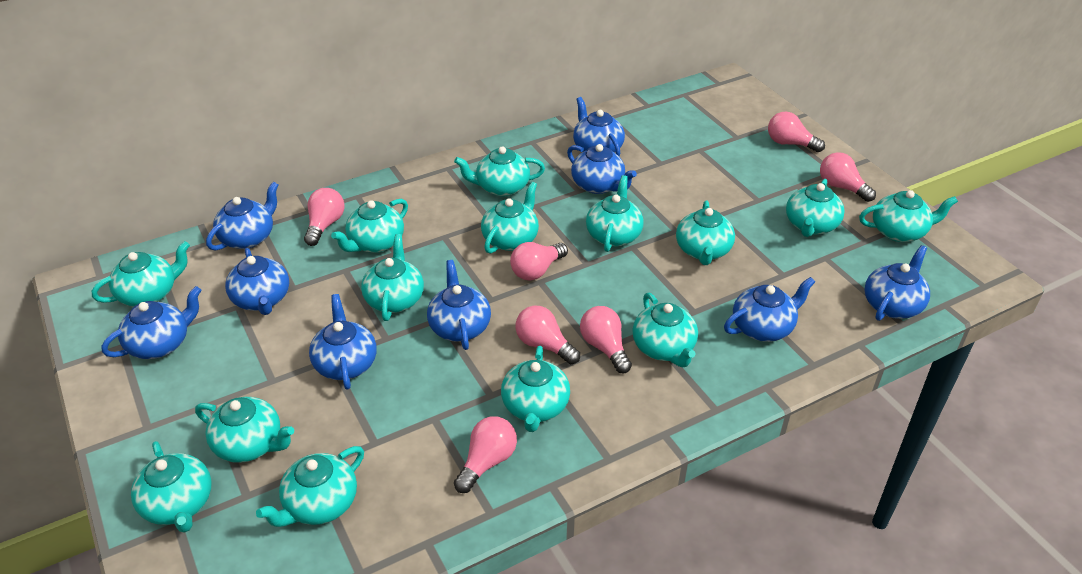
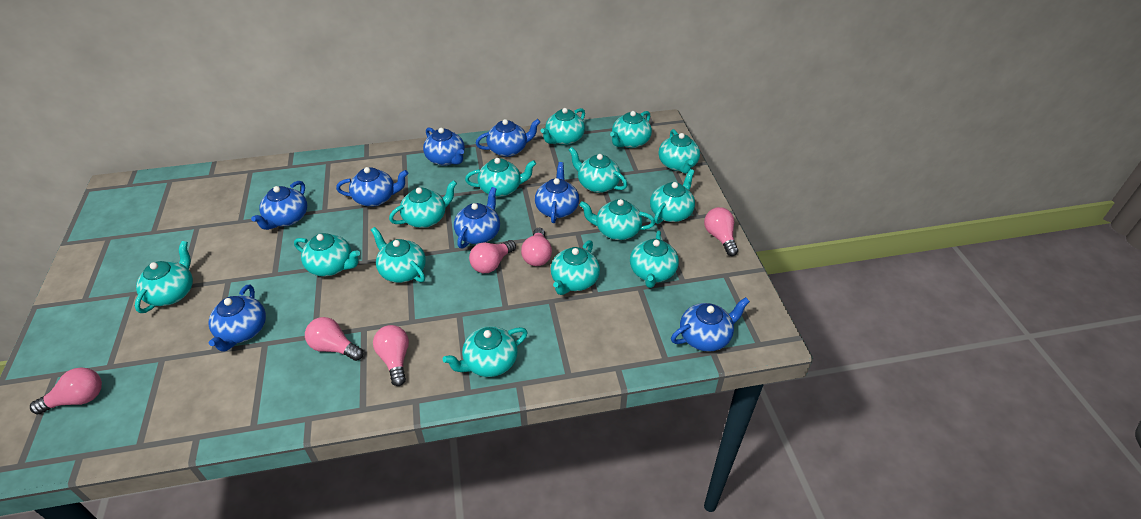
blue teapot: [102,286,201,359] [206,182,278,251] [225,248,289,315] [309,294,377,390] [427,260,491,350] [567,144,637,194] [573,97,625,156] [724,277,815,342] [864,245,930,321] = 9 -> [208,285,266,352] [251,181,307,230] [336,167,408,207] [423,127,465,166] [454,187,500,248] [476,119,540,157] [535,162,579,223] [671,297,750,352] = 8
pink light bulb: [304,188,344,246] [454,416,517,493] [510,242,568,280] [515,305,580,364] [580,306,632,373] [768,111,825,152] [820,152,876,202] = 7 -> [30,368,102,414] [305,317,363,361] [373,325,409,386] [469,240,516,273] [521,228,552,266] [704,207,738,256] = 6

